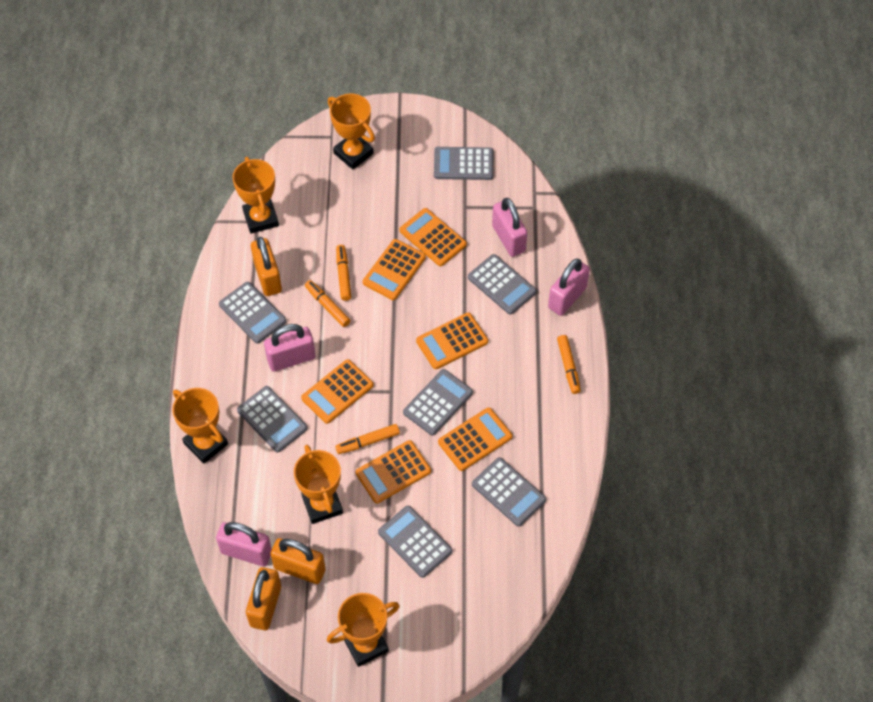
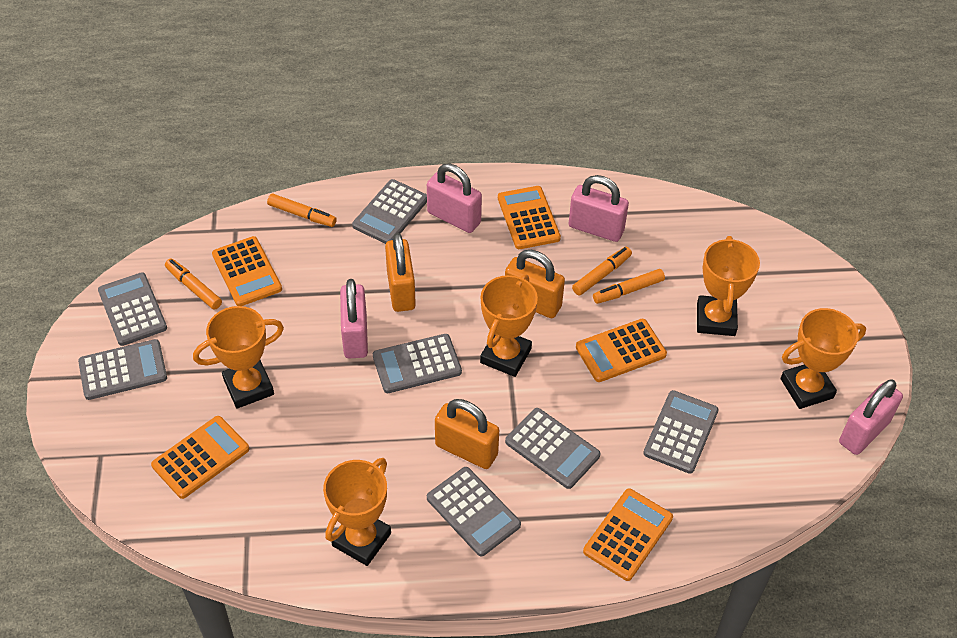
orange calculator: [301,359,374,424] [356,440,431,504] [363,239,426,300] [399,208,467,266] [416,313,488,369] [438,407,512,471] = 6 -> [151,416,249,499] [212,236,282,306] [498,186,561,249] [576,319,667,382] [583,489,673,581] = 5

